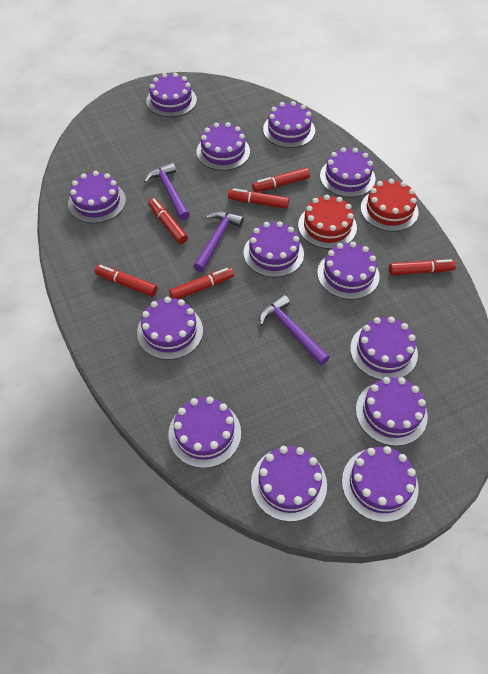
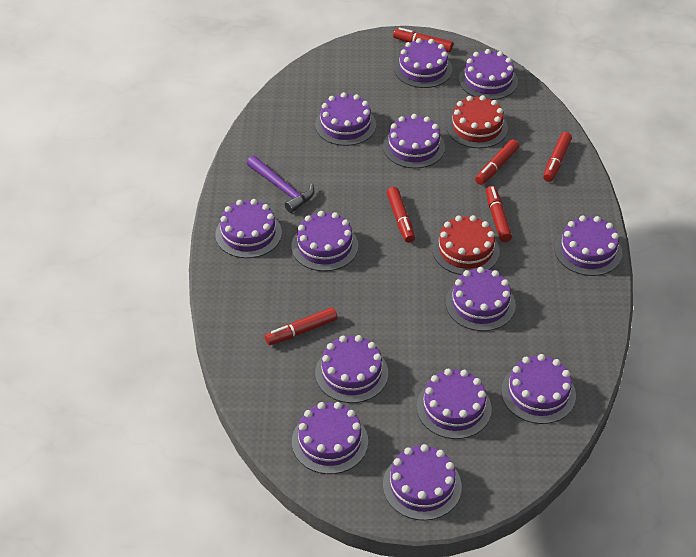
purple hammer: [144,162,190,220] [193,211,244,272] [260,295,330,365] = 3 -> [247,156,314,213] = 1

